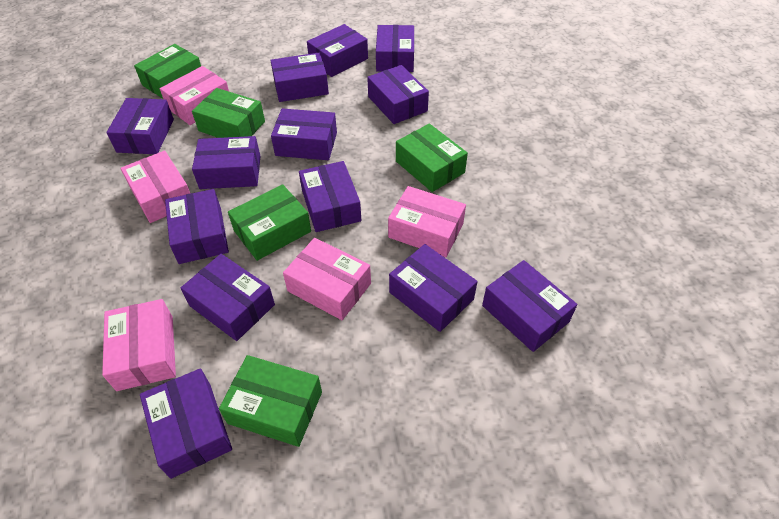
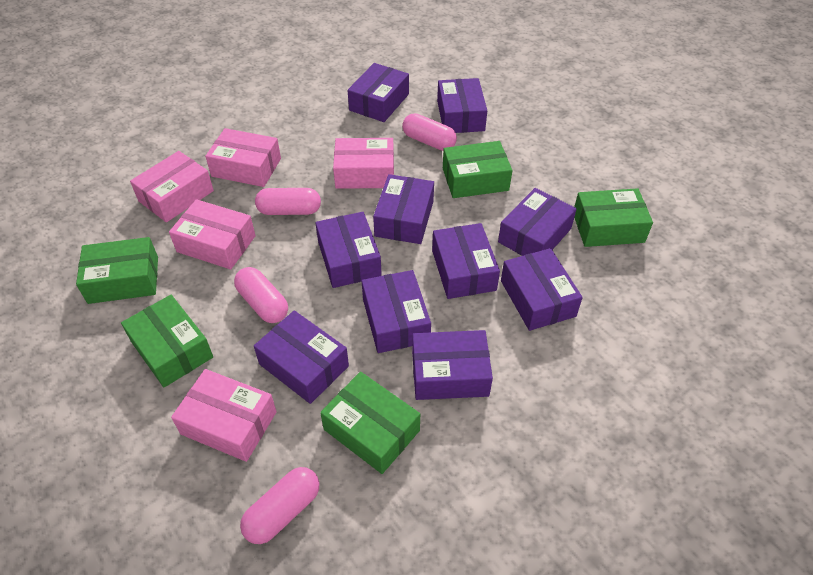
pink capsule: none = 0 -> [234,267,288,323] [240,467,319,544] [255,188,321,215] [402,113,457,151] = 4
purple box: [106,98,174,154] [140,368,232,479] [165,189,229,264] [180,254,275,341] [192,136,260,189] [270,53,329,102] [271,108,337,160] [299,161,361,232] [307,24,368,77] [367,65,429,124] [376,25,414,72] [389,244,478,332] [482,260,577,352] = 13 -> [254,310,349,404] [315,212,382,288] [348,63,409,122] [362,270,431,353] [373,174,434,244] [412,330,493,400] [432,223,500,299] [437,78,487,133] [498,188,577,256] [501,248,583,331] = 10

